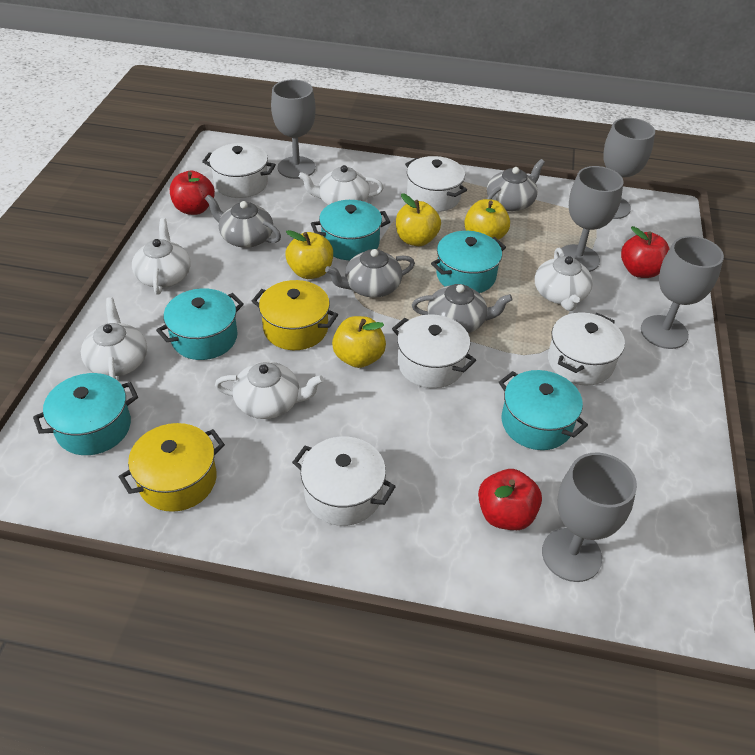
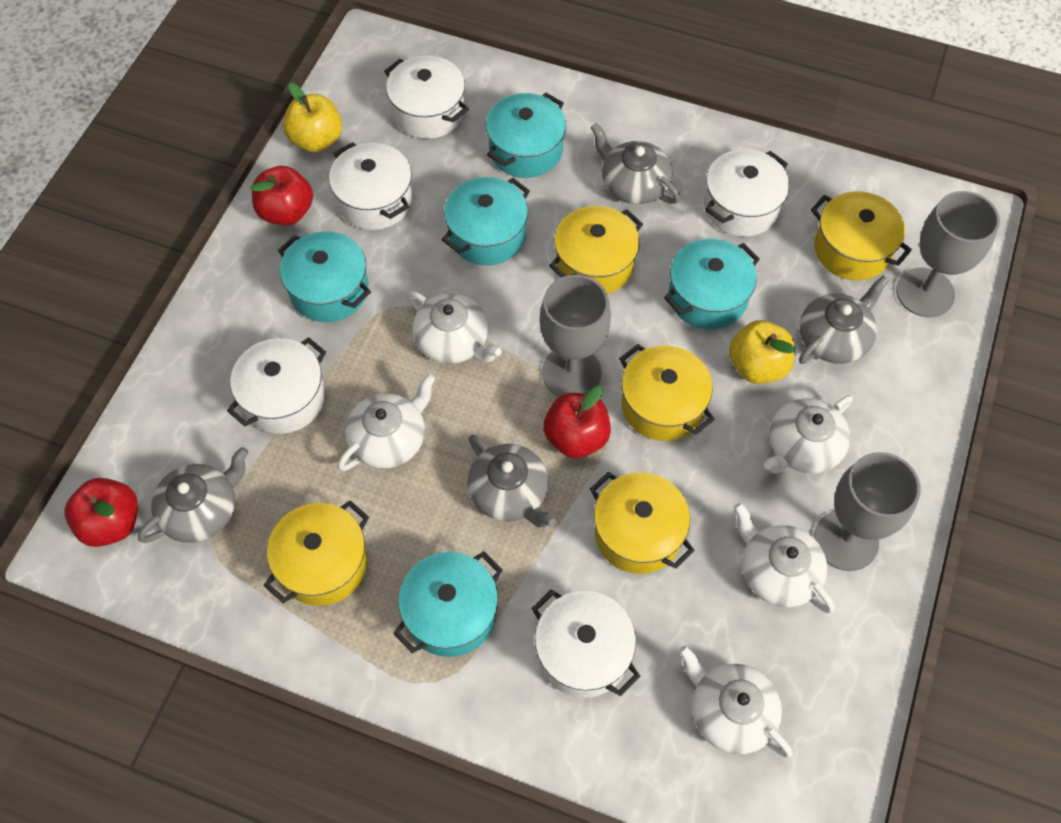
grey goblet: [271,79,316,179] [542,453,637,582] [559,166,624,272] [603,118,655,219] [641,236,724,349] = 5 -> [540,275,611,397] [814,452,921,571] [896,191,1000,317] = 3
yellow apple: [285,230,333,279] [332,316,386,368] [396,193,441,246] [464,199,510,240] = 4 -> [283,83,342,152] [729,320,795,384] = 2
yellow pot: [119,423,225,512] [252,280,338,350] = 2 -> [264,500,369,606] [549,206,643,294] [590,472,695,574] [619,344,715,441] [811,191,912,280] = 5

